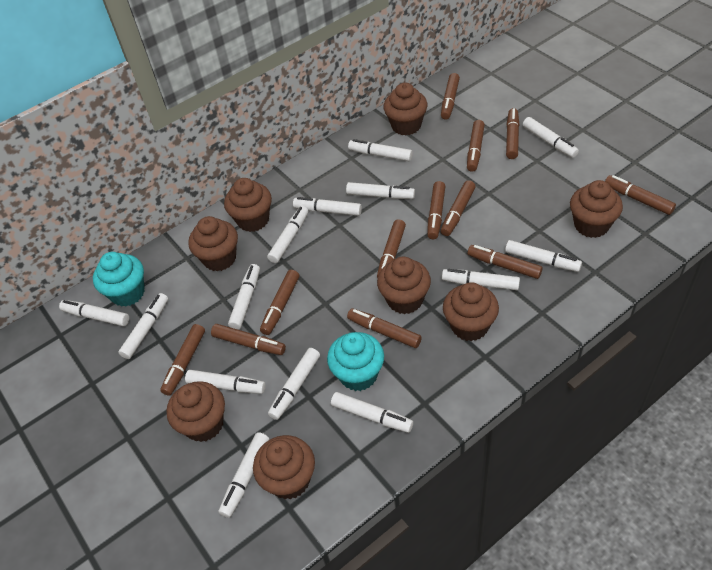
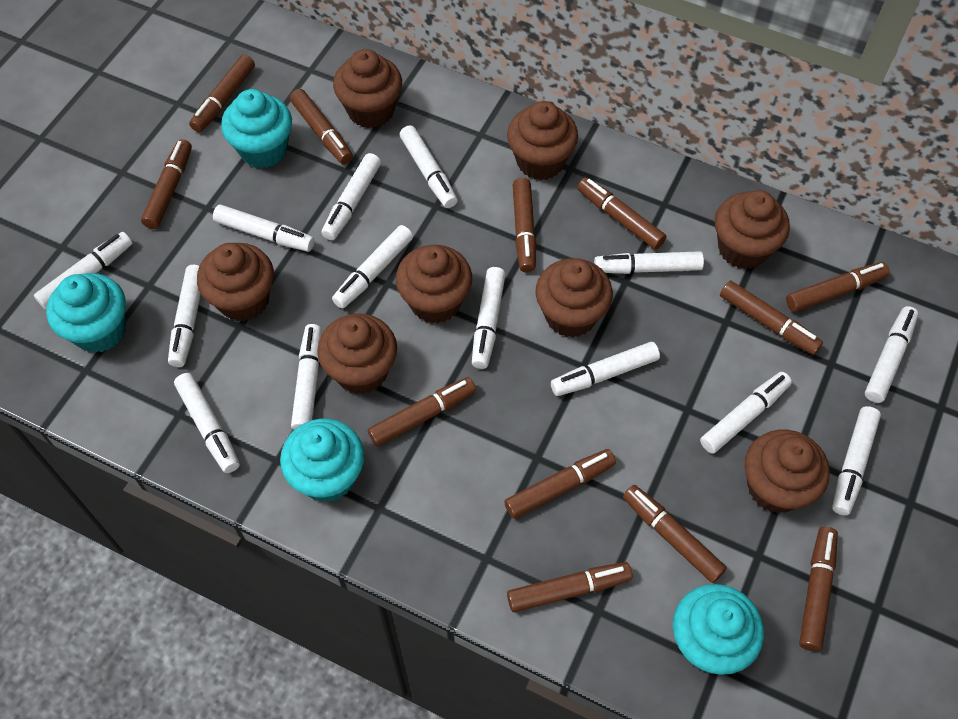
turquoise cupcake: [93,252,145,307] [327,332,384,391] = 2 -> [46,273,126,353] [221,89,292,168] [280,419,364,502] [673,584,764,675] = 4

